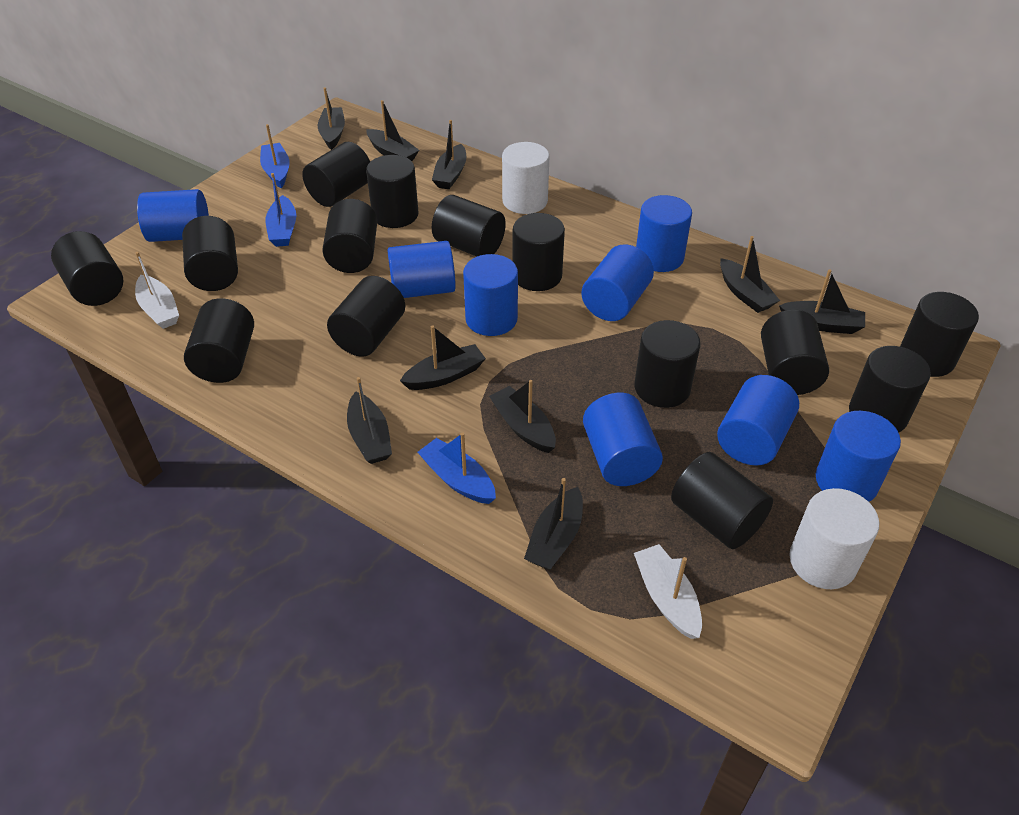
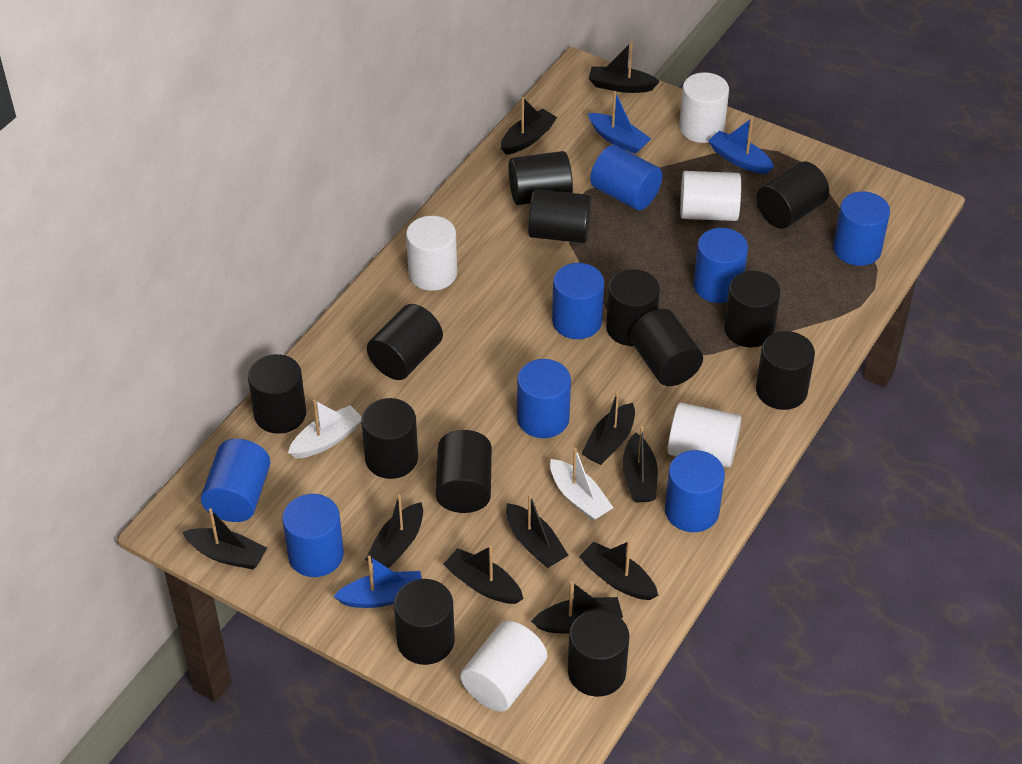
black boat: [318,87,345,150] [347,377,392,464] [367,100,419,161] [400,325,486,390] [432,120,466,189] [489,380,556,453] [524,478,583,570] [720,236,780,313] [779,270,865,334] = 9 -> [182,508,267,569] [365,494,423,568] [443,546,524,604] [501,97,557,155] [506,494,569,568] [531,581,623,634] [579,541,658,600] [581,391,635,465] [589,42,660,93] [623,426,658,502] = 10
black cylinder: [51,231,123,306] [182,216,238,291] [184,298,254,383] [302,142,370,207] [322,199,377,273] [327,276,405,357] [366,155,418,228] [432,195,506,256] [513,213,565,291] [634,320,701,408] [671,452,773,549] [761,310,829,395] [849,346,931,433] [900,292,979,377] = 14 -> [248,354,306,434] [361,398,418,479] [367,304,443,380] [394,579,455,665] [436,430,492,513] [508,151,573,205] [528,189,591,243] [568,610,630,697] [606,269,660,346] [630,309,703,386] [724,271,781,347] [756,161,829,229] [756,331,815,410] = 13
white cylinder: [502,142,550,214] [789,488,879,589] = 2 -> [406,216,457,291] [460,621,547,712] [668,403,741,467] [679,72,729,143] [680,171,741,221] = 5

